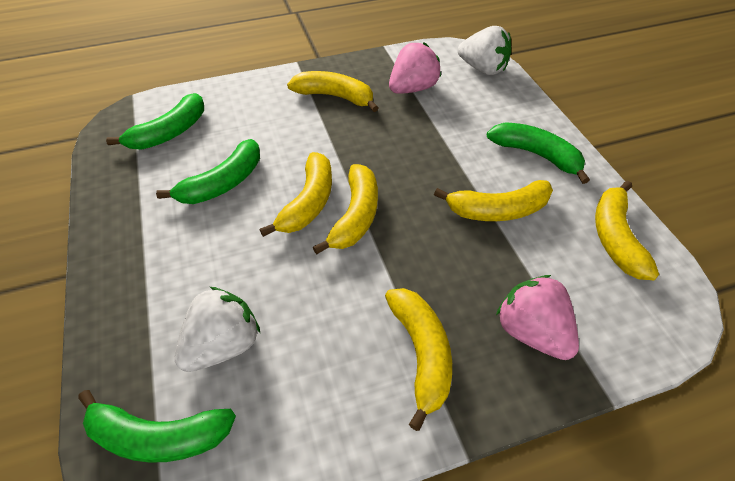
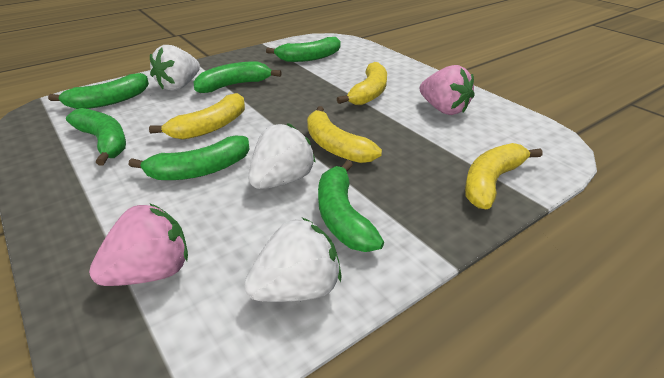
green banana: [78,390,236,463] [106,93,204,150] [156,139,260,204] [487,123,590,184] = 4 -> [48,73,149,109] [66,108,126,166] [129,136,250,180] [193,61,282,93] [266,37,341,62] [318,160,384,252] = 6
white strawberry: [175,287,260,372] [458,26,511,75] = 2 -> [150,45,200,91] [244,218,342,302] [248,123,316,189] = 3
yellow banana: [260,152,332,237] [287,71,378,112] [313,164,378,255] [385,288,452,431] [434,180,553,221] [595,181,659,280] = 6 -> [149,93,245,140] [307,106,382,163] [337,62,387,105] [465,143,542,209] = 4

